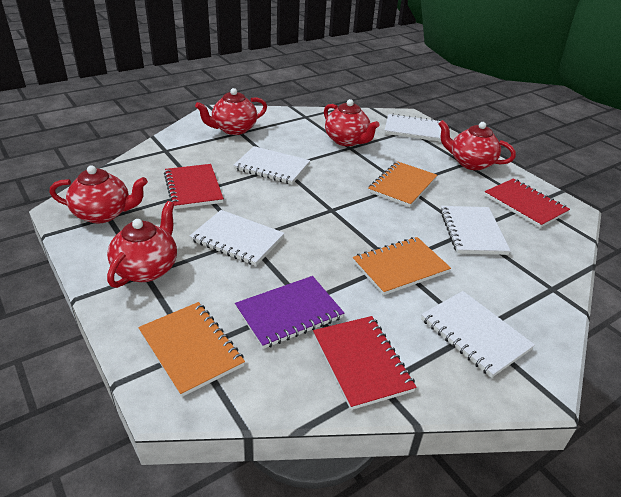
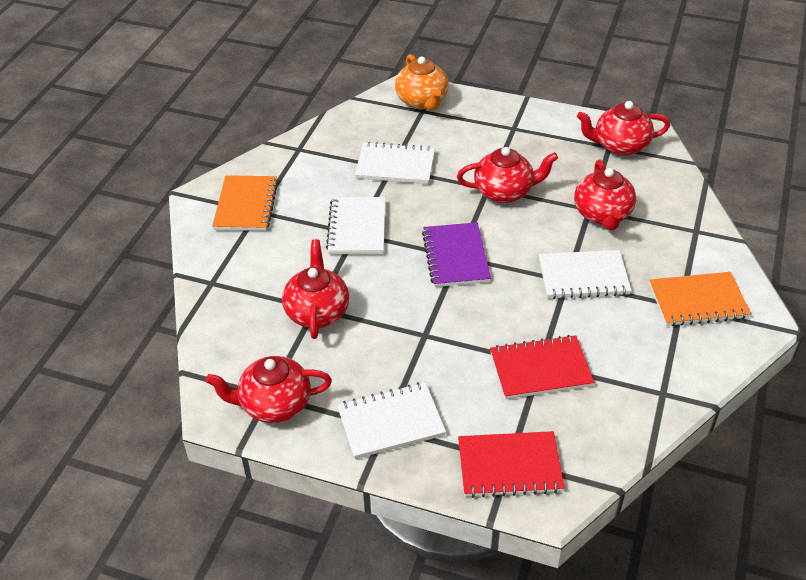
orange notebook: [138,302,245,397] [353,237,451,295] [368,161,437,207] = 3 -> [212,175,278,231] [649,272,751,327] = 2
orange teapot: none = 0 -> [395,54,449,110] = 1
red notebook: [164,164,224,209] [313,316,417,410] [484,179,570,228] = 3 -> [458,431,564,498] [490,335,594,399] = 2
white notebook: [190,210,285,266] [233,146,310,184] [384,114,441,142] [421,291,535,378] [440,206,511,255] = 5 -> [326,197,386,254] [337,382,446,459] [355,142,435,184] [539,250,632,299] = 4

